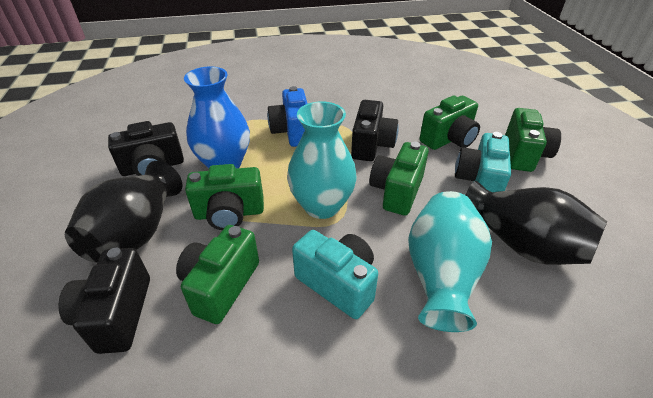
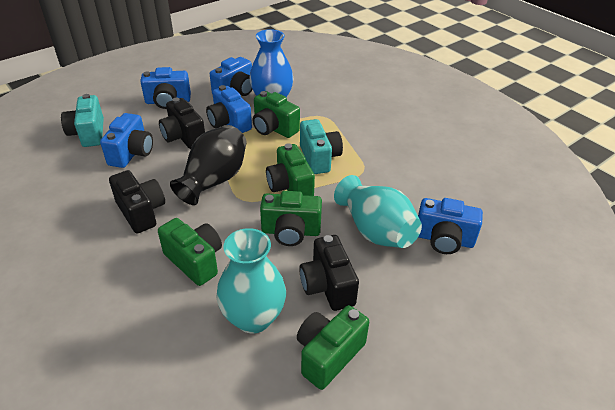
black vase: [65,161,182,262] [466,181,607,265] = 2 -> [170,125,246,205] = 1
blue camera: [267,86,308,147] = 1 -> [100,113,153,168] [140,67,191,109] [206,85,252,133] [210,57,253,96] [418,198,483,254] = 5

